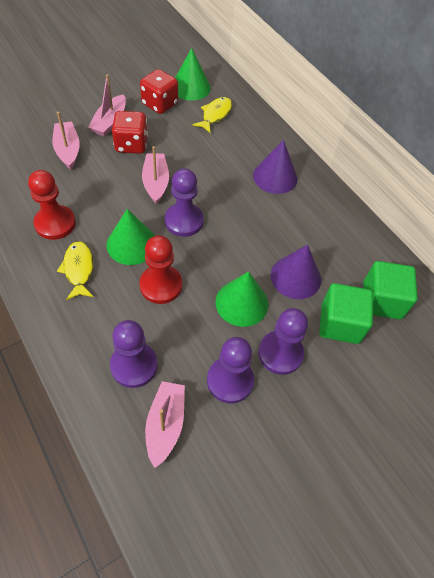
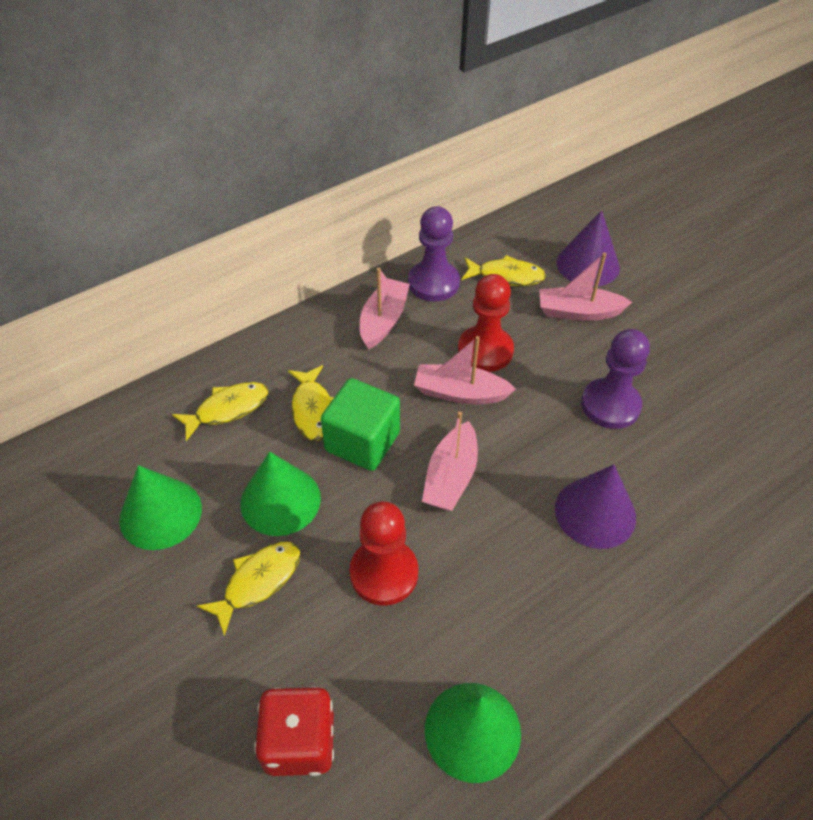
green cube: [319,283,373,344] [363,261,418,319] = 2 -> [321,378,400,471] = 1
purple pawn: [110,320,158,388] [165,168,204,237] [207,337,254,403] [258,308,308,375] = 4 -> [408,206,460,301] [581,329,650,429] = 2
red dice: [112,111,148,154] [140,69,178,114] = 2 -> [254,687,334,776] = 1
yellow fish: [57,241,94,300] [192,97,232,134] = 2 -> [172,382,269,441] [197,542,300,636] [288,365,334,441] [462,255,546,286] = 4

